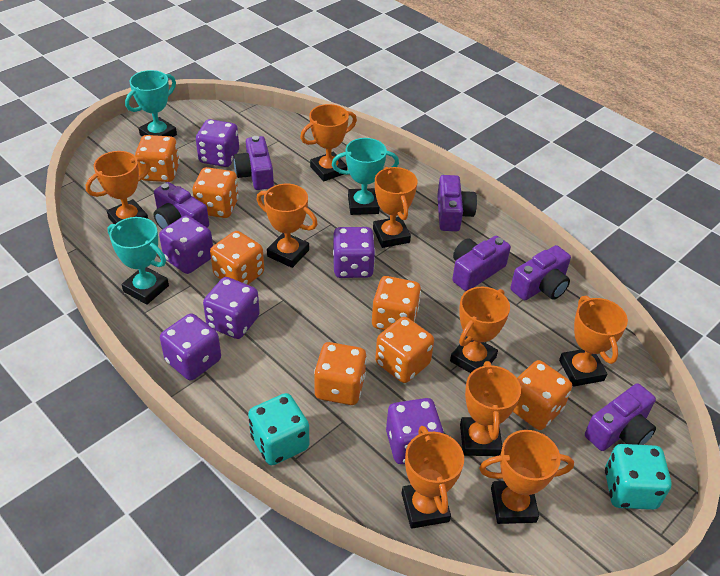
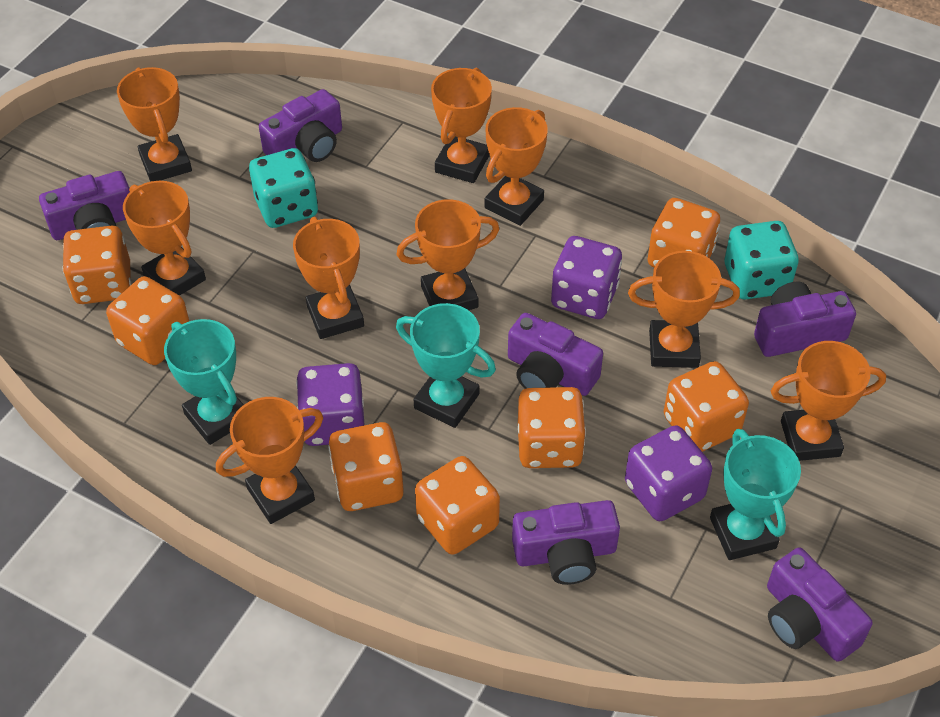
purple dice: [159,215,213,274] [160,313,221,380] [196,119,239,167] [203,277,260,339] [333,227,375,278] [386,398,444,464] = 6 -> [296,363,364,446] [551,236,622,319] [625,425,712,521] = 3

